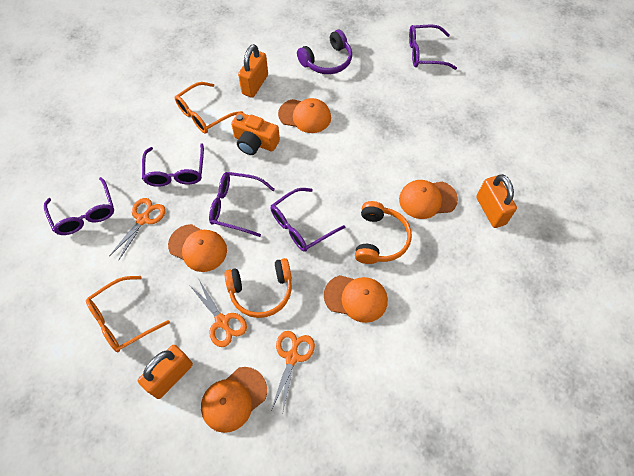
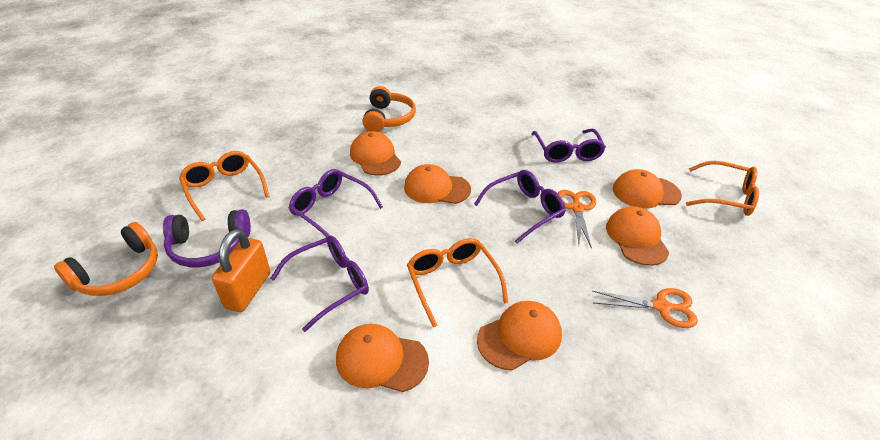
orange camera: [231,112,280,155] = 1 -> none = 0
orange cap: [168,224,227,272] [201,367,267,433] [278,98,331,133] [324,275,388,323] [399,180,458,219] = 5 -> [336,324,429,392] [350,131,401,176] [404,164,471,204] [477,301,562,371] [606,206,669,266] [613,169,682,209] = 6
orange glasses: [86,276,170,352] [175,82,243,133] = 2 -> [179,151,270,221] [407,238,508,327] [686,161,759,216] = 3
orange padlock: [138,345,193,399] [238,44,268,98] [476,174,517,228] = 3 -> [212,229,271,312] = 1
orange scissors: [109,198,166,261] [190,280,247,347] [271,331,315,411] = 3 -> [558,190,596,249] [592,288,698,328] = 2
purple glasses: [44,177,114,235] [142,144,204,187] [209,172,275,237] [270,188,345,252] [409,25,457,70] = 5 -> [270,236,369,332] [289,169,383,237] [474,170,566,244] [531,129,606,163] = 4

